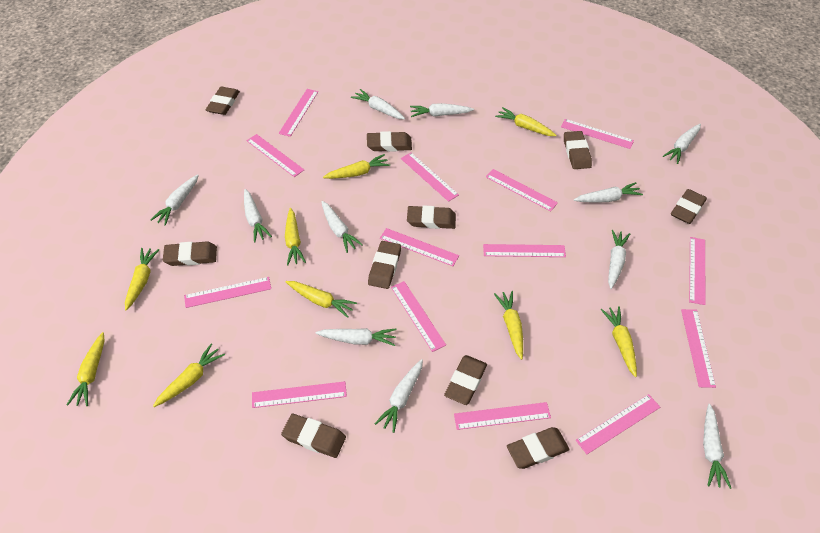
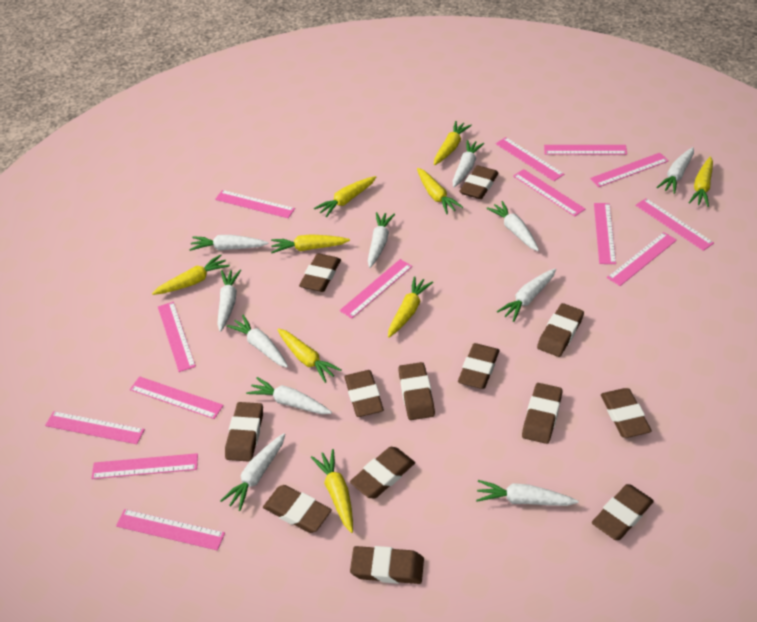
brown eraser: [163,241,217,266] [206,87,240,115] [281,414,346,458] [367,131,412,152] [368,241,401,289] [407,205,456,229] [444,355,487,405] [507,427,570,469] [564,131,592,169] [671,189,707,224] = 10 -> [225,402,263,462] [263,485,332,533] [299,253,341,292] [344,370,384,417] [350,447,415,498] [350,546,424,584] [398,362,435,420] [458,343,499,389] [459,165,499,199] [522,383,562,444] [537,303,584,357] [592,484,654,540] [601,388,652,438] = 13

